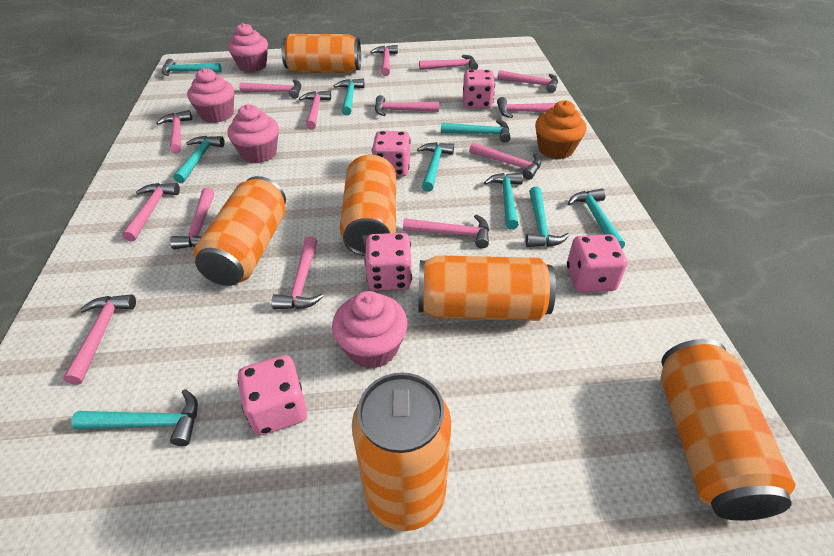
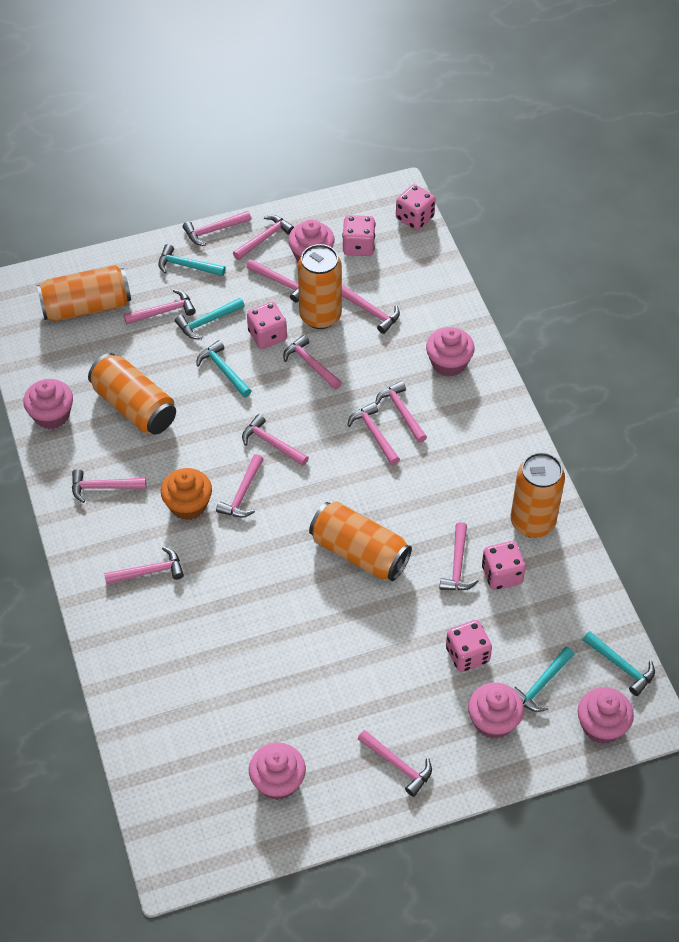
orange can: [194,176,286,286] [281,34,361,73] [340,154,396,256] [352,372,451,531] [418,255,556,321] [660,339,795,521] = 6 -> [37,265,131,321] [88,353,176,435] [298,244,342,329] [309,501,412,581] [511,452,565,538] = 5
pink cupcake: [187,68,234,123] [227,104,279,163] [228,23,268,72] [332,291,408,369] = 4 -> [23,379,73,429] [249,742,306,800] [288,219,335,262] [426,327,475,377] [468,682,524,739] [578,687,634,744] = 6
turquoise hammer: [71,389,198,446] [162,59,221,76] [173,136,225,183] [334,79,364,116] [417,142,454,192] [441,119,510,143] [484,173,523,230] [526,187,569,247] [568,188,625,248] = 9 -> [158,244,226,276] [175,298,245,339] [197,340,252,397] [513,647,574,712] [583,631,655,696] = 5

